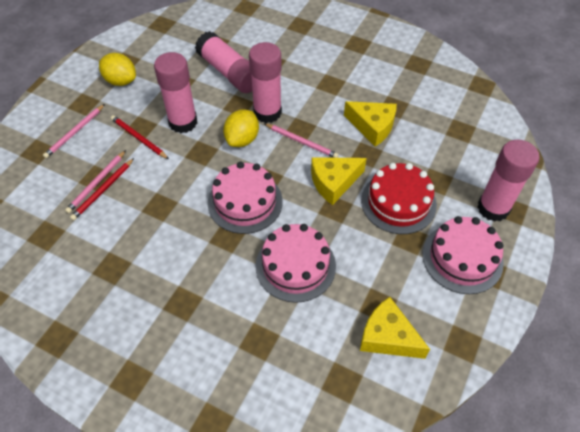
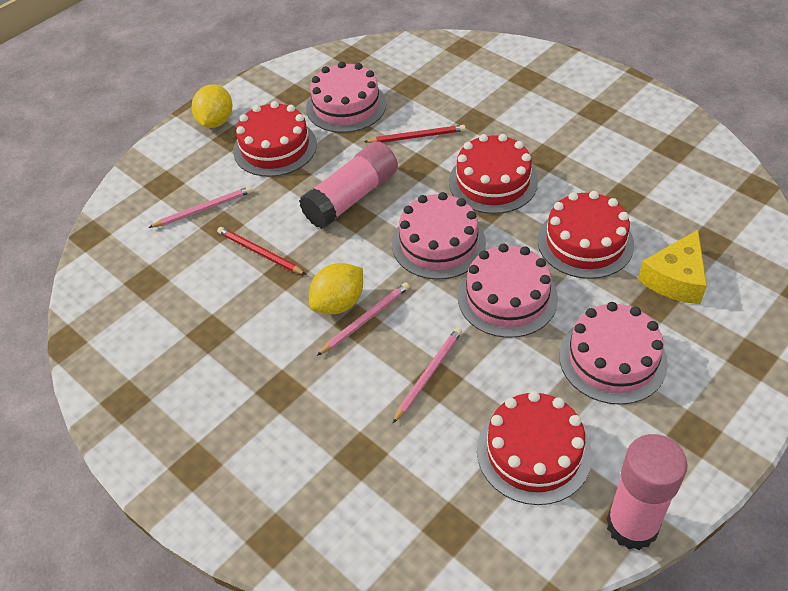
pink cake: [208,162,283,234] [256,224,336,303] [422,216,504,294] = 3 -> [306,61,386,133] [392,192,486,280] [458,244,558,338] [559,302,668,405] = 4
pink glue stick: [154,52,197,133] [195,31,252,93] [249,42,282,123] [477,140,539,222] = 4 -> [299,141,398,229] [606,434,688,550] = 2
red cake: [361,163,437,234] = 1 -> [233,101,317,177] [449,134,538,214] [477,391,592,505] [538,191,634,279] = 4
yellow cheese: [311,157,367,205] [344,101,397,147] [360,297,430,359] = 3 -> [638,230,707,304] = 1

